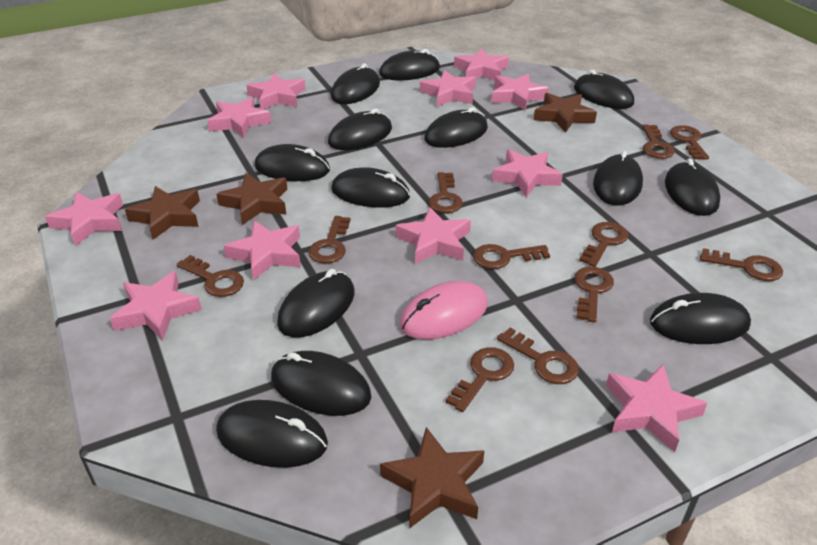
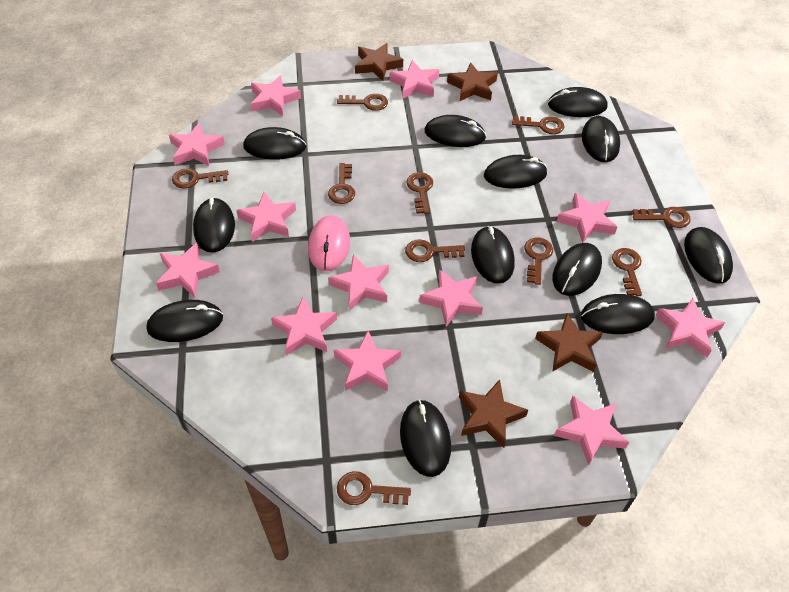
black mouse: [216,400,328,468] [254,144,330,181] [271,351,372,416] [277,269,355,337] [328,108,392,150] [331,63,380,104] [331,167,410,208] [379,49,440,80] [424,107,488,148] [574,70,634,109] [593,151,643,206] [650,293,751,344] [665,158,720,216] = 13 -> [146,300,223,342] [193,197,235,253] [243,127,306,160] [400,400,451,477] [425,115,486,147] [471,226,515,284] [484,155,547,189] [548,87,608,117] [552,243,602,296] [581,294,655,334] [582,116,620,162] [684,227,733,284] = 12
brown key: [177,255,244,297] [308,216,350,263] [429,172,463,213] [445,347,514,412] [473,244,550,269] [497,328,579,384] [574,267,614,323] [579,222,628,267] [642,124,675,159] [670,125,709,160] [700,248,783,281] = 11 -> [172,168,229,188] [328,163,355,204] [337,94,388,111] [337,471,411,505] [405,239,465,262] [406,172,433,214] [512,116,565,134] [524,238,553,285] [612,248,642,296] [633,207,691,228] = 10
pink star: [45,192,123,246] [110,271,202,341] [207,97,271,138] [224,220,301,280] [246,73,306,109] [396,207,471,264] [420,70,476,107] [454,49,509,80] [491,73,549,110] [492,149,563,197] [606,365,708,452] = 11 -> [156,243,220,298] [169,123,225,166] [236,192,296,242] [251,75,301,116] [271,297,337,356] [328,255,389,311] [334,331,401,392] [389,60,439,99] [419,269,483,327] [554,396,629,466] [556,193,617,243] [656,298,725,357] = 12

